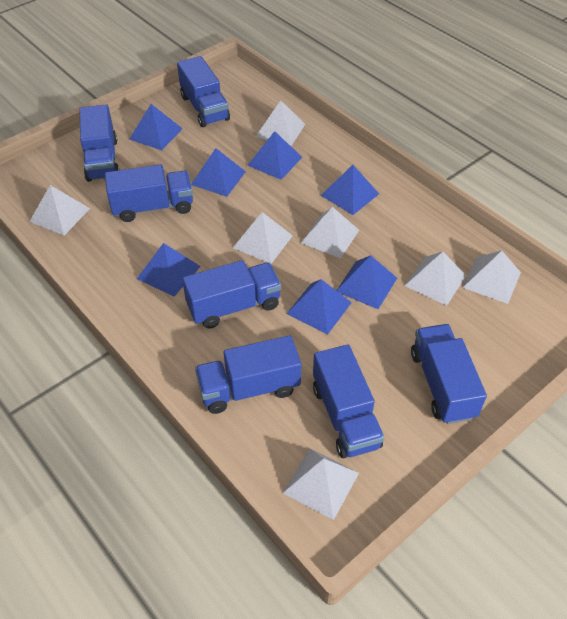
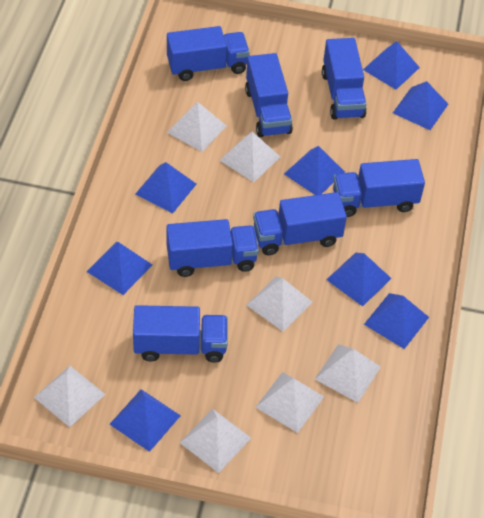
blue pyramid: [130,104,183,150] [137,243,201,297] [191,148,246,197] [247,131,302,180] [287,279,352,335] [321,165,379,215] [336,255,397,309] = 7 -> [87,242,152,295] [110,389,181,452] [135,162,196,213] [284,146,345,195] [326,252,392,306] [363,41,420,90] [364,293,429,349] [393,81,448,130] = 8

